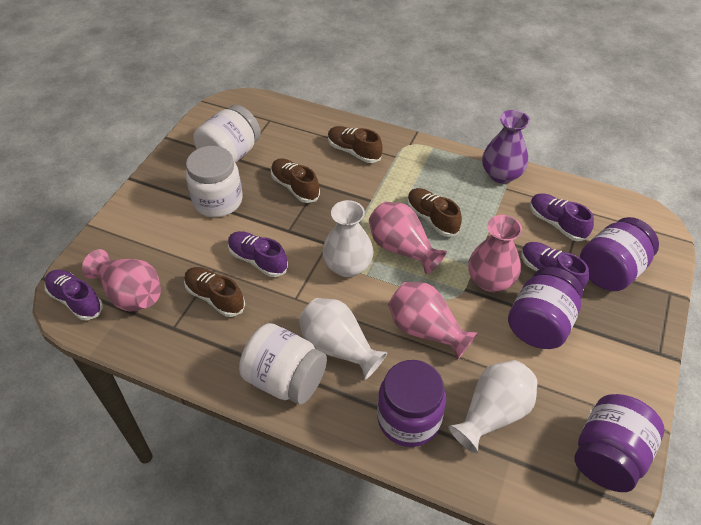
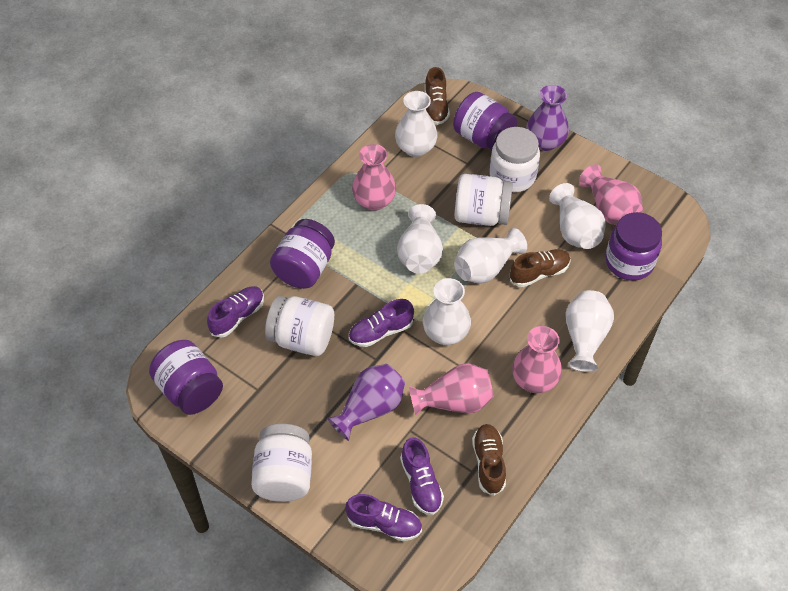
brown shoe: [184,267,245,317] [271,158,320,203] [328,126,382,163] [407,188,462,237] = 4 -> [425,67,450,125] [472,424,506,496] [510,249,571,287] = 3
purple vase: [482,110,530,184] = 1 -> [327,364,405,441] [526,85,569,151] = 2
white jar: [186,146,243,217] [193,105,261,163] [239,323,327,405] = 3 -> [251,424,312,502] [265,296,334,356] [455,174,513,226] [490,127,540,192] = 4
white vase: [299,298,387,380] [322,200,374,277] [448,360,538,454] = 3 -> [395,91,438,157] [397,204,443,274] [423,278,471,345] [454,228,527,284] [549,183,606,249] [565,290,614,372] = 6

